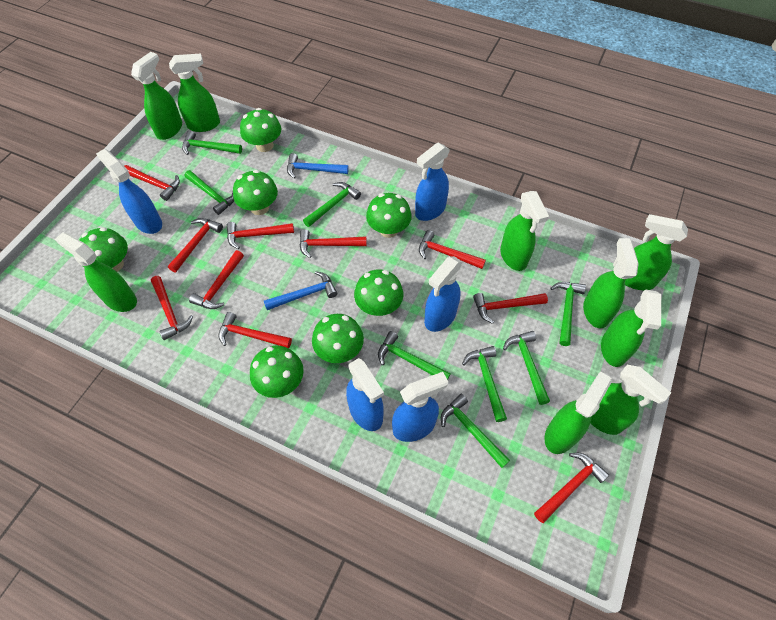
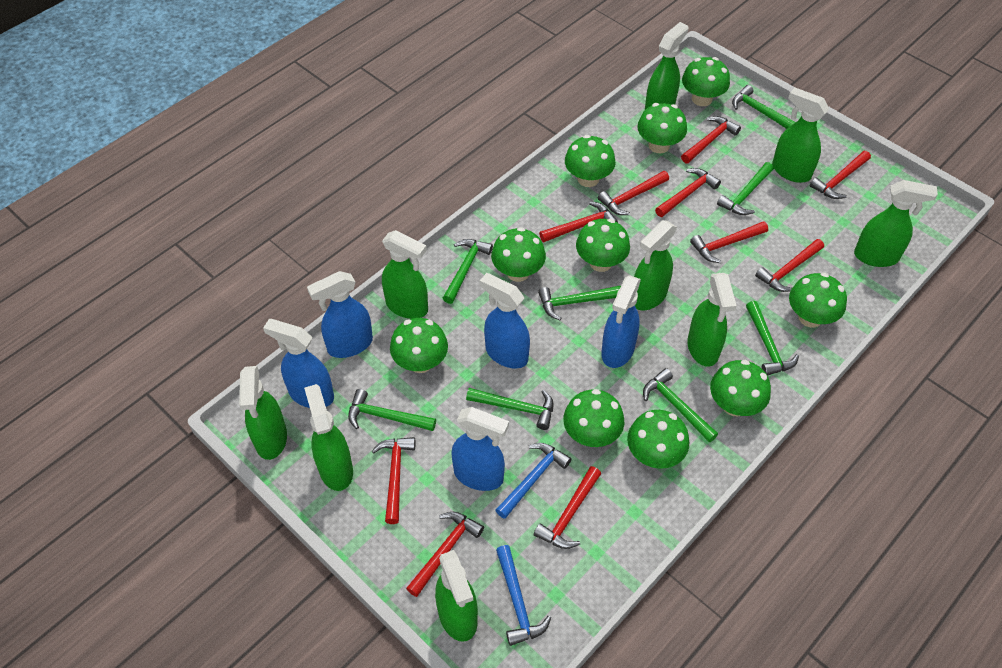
green mushroom: [80,227,128,272] [233,170,278,215] [240,108,281,152] [250,346,304,398] [312,314,364,363] [354,270,404,316] [366,193,412,238] = 7 -> [390,318,448,373] [491,227,546,282] [563,389,624,447] [565,135,615,187] [576,219,630,272] [627,410,689,469] [637,103,687,154] [682,57,730,106] [710,360,771,416] [789,273,847,327] = 10

